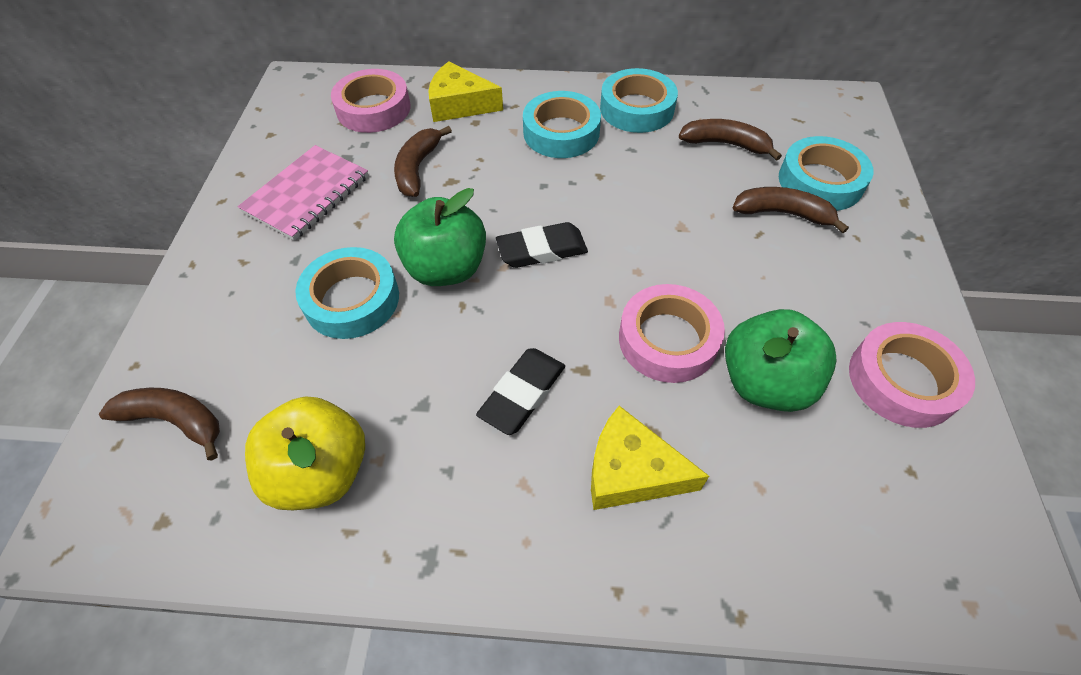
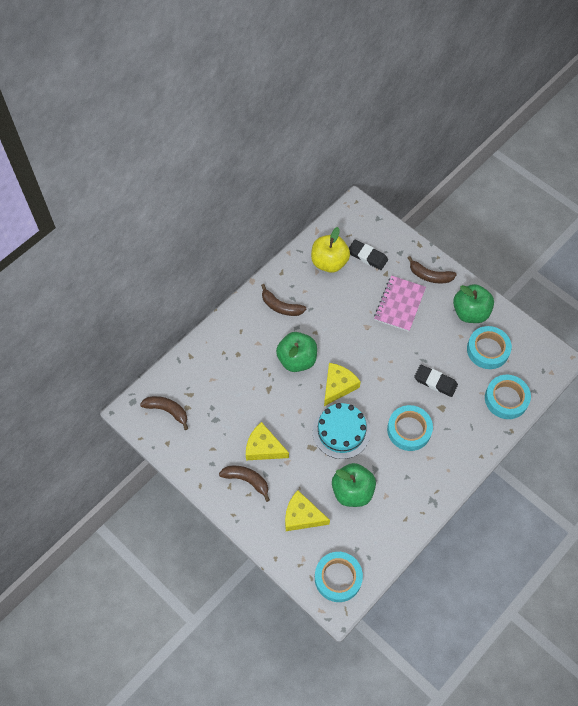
green apple: [394,188,486,286] [725,309,836,412] = 2 -> [276,332,317,372] [332,463,376,507] [453,284,494,323] = 3
pink tape: [331,69,411,133] [619,284,725,383] [849,322,975,428] = 3 -> none = 0
turquoise cake: none = 0 -> [313,403,371,459] = 1
yellow cheese: [428,61,503,122] [591,406,709,510] = 2 -> [246,422,289,460] [285,490,330,531] [324,363,361,406] = 3

